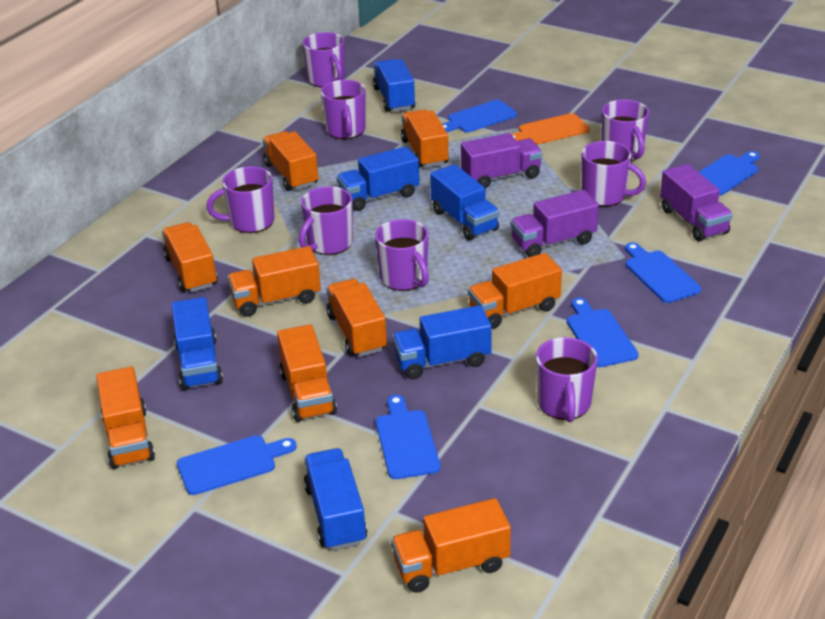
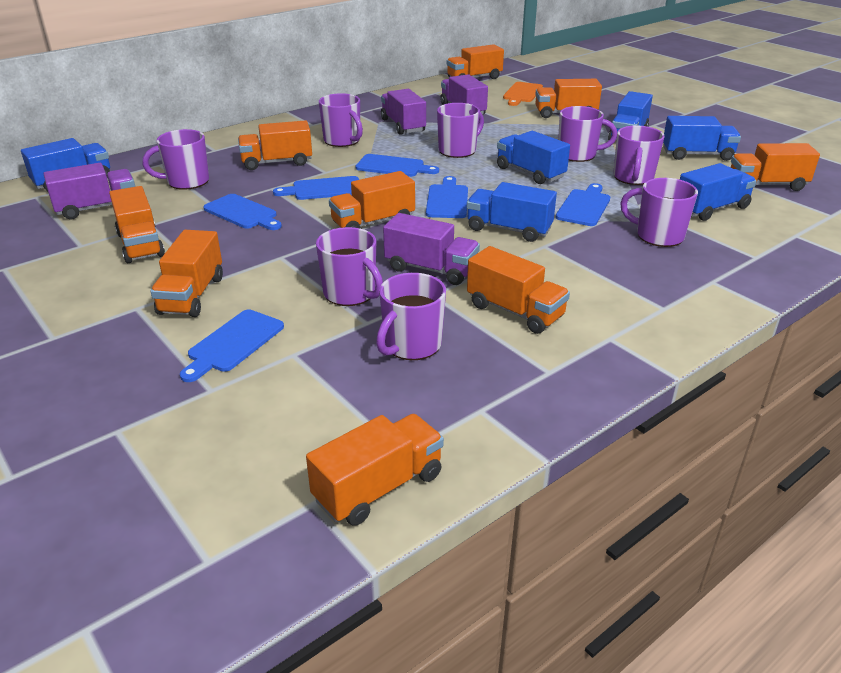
purple truck: [461,133,542,188] [510,190,599,257] [660,164,733,241] = 3 -> [44,163,135,219] [381,89,426,135] [383,213,480,285] [440,74,488,115] = 4

